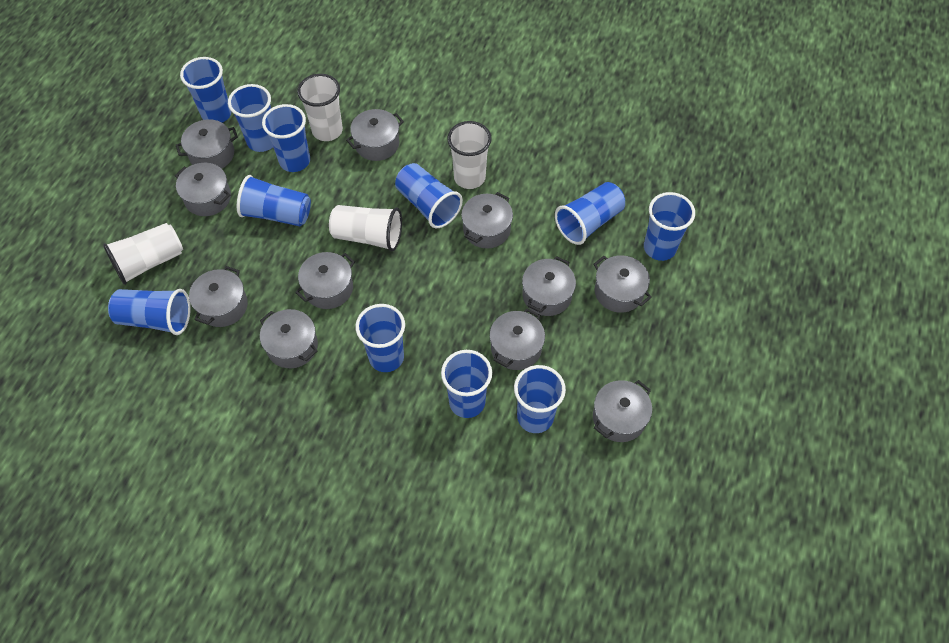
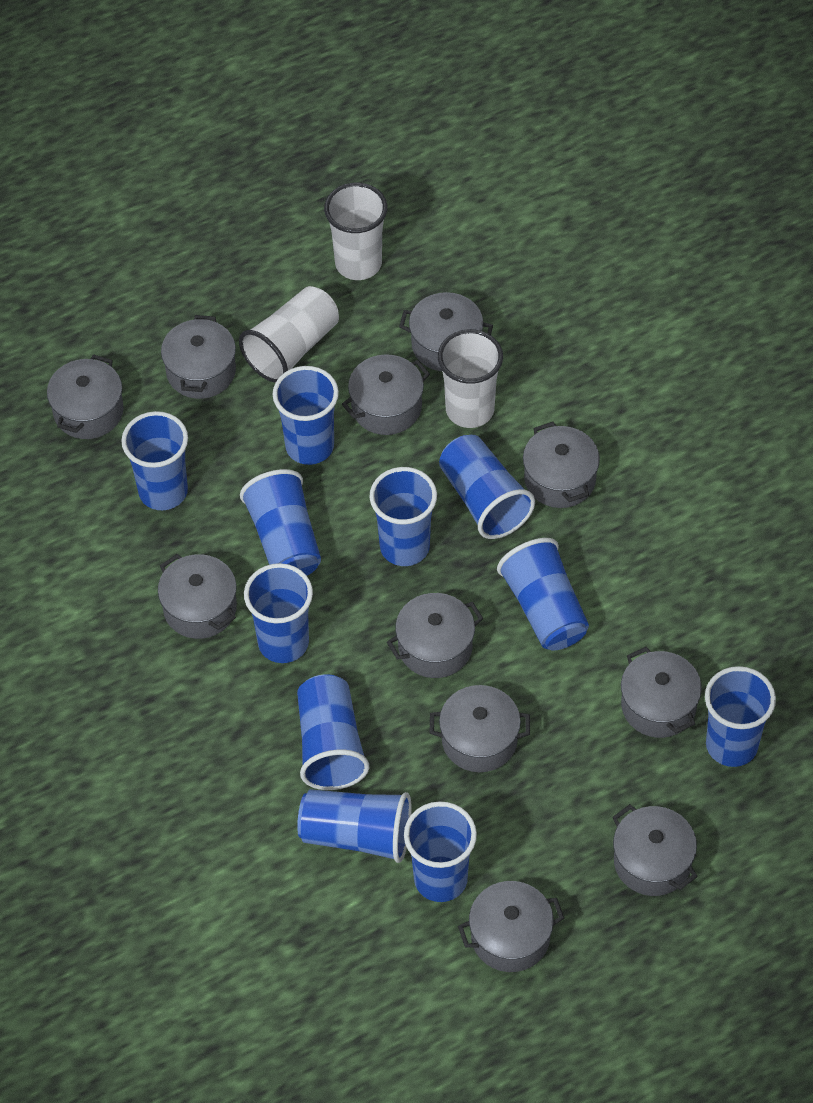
white cup: [103,223,183,285] [297,74,343,141] [329,205,402,252] [447,121,492,189] = 4 -> [239,286,339,383] [324,183,387,280] [438,329,503,428] = 3

